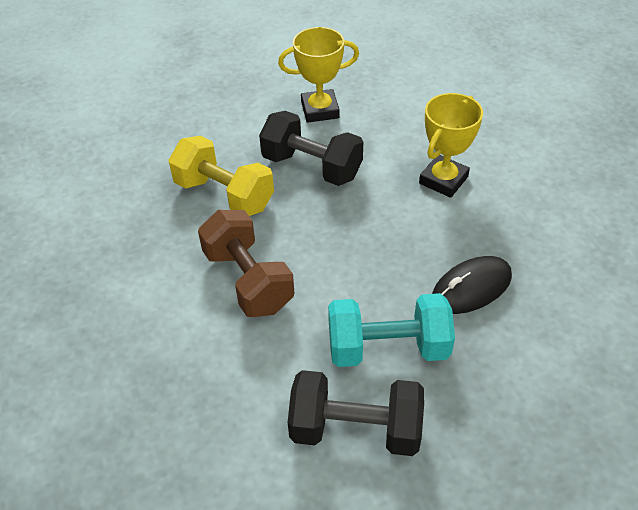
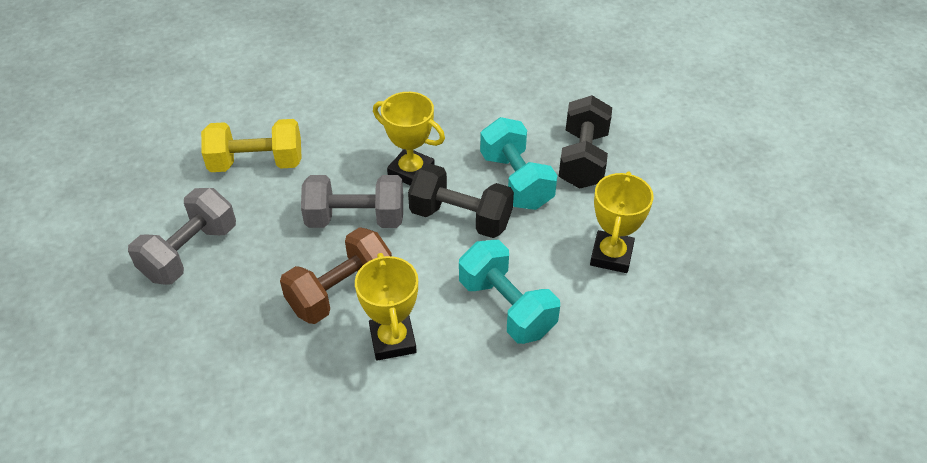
black mouse: [432,256,512,314] = 1 -> none = 0
grey dumbbell: none = 0 -> [128,188,236,285] [301,175,403,228] = 2
turquoise dumbbell: [328,293,455,367] = 1 -> [459,240,560,344] [480,117,557,210] = 2
yellow trophy: [278,27,359,123] [419,93,483,198] = 2 -> [355,253,418,361] [373,92,445,186] [590,171,654,273] = 3

